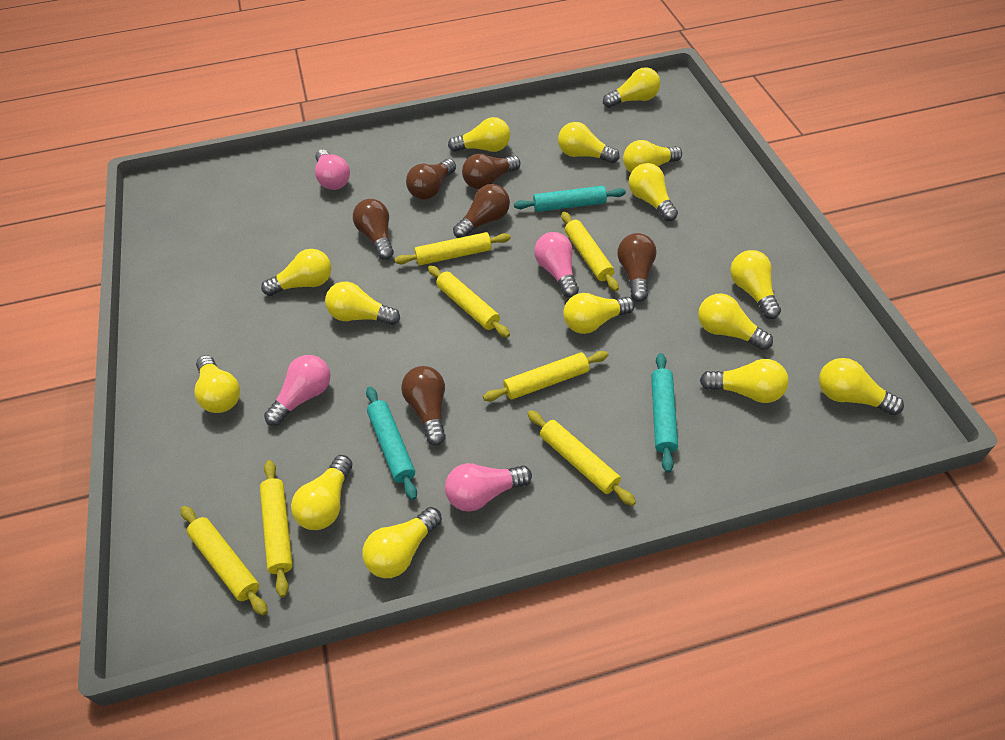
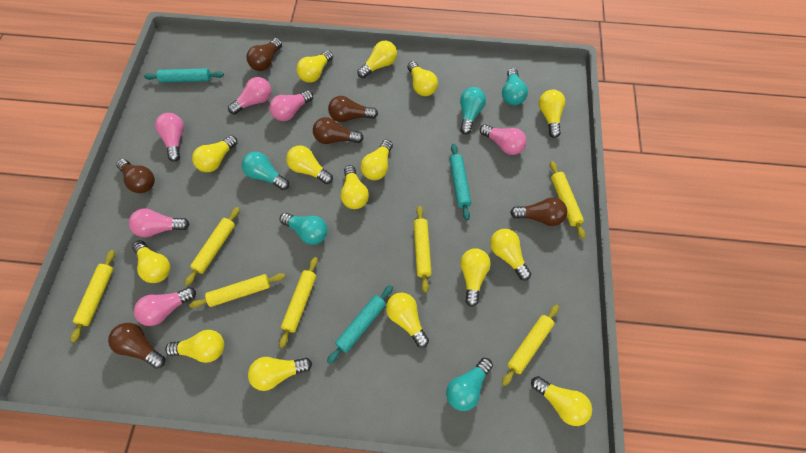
pink light bulb: [264,355,330,426] [315,150,350,190] [445,463,532,512] [534,232,579,298] = 4 -> [129,209,190,237] [134,287,196,326] [155,113,184,162] [228,77,272,115] [269,90,313,121] [480,124,527,155] = 6
turquoise light bulb: none = 0 -> [242,152,289,190] [280,213,328,245] [446,358,493,411] [460,87,486,134] [502,68,528,105] = 5

